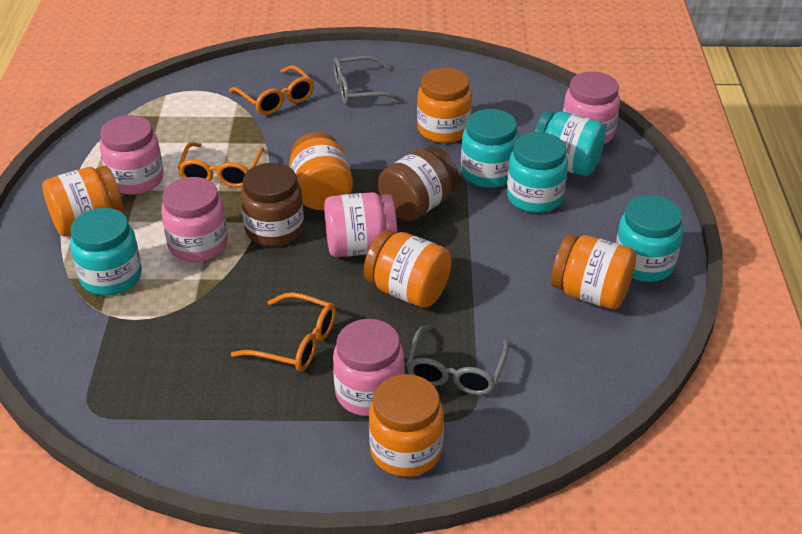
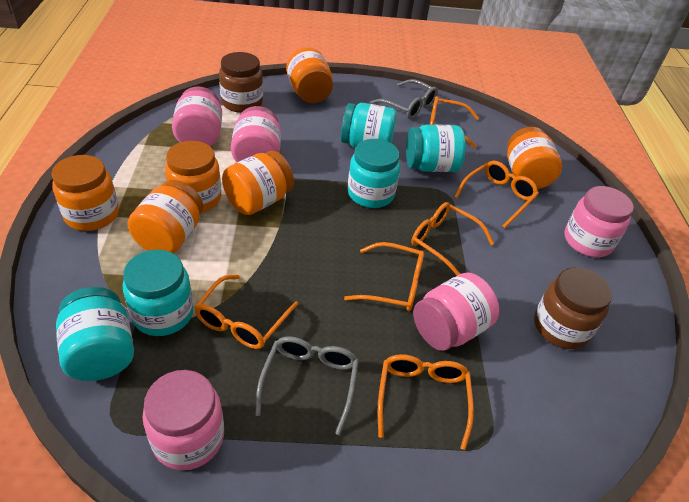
orange glasses: [178,142,265,188] [229,65,314,115] [231,292,336,372] = 3 -> [194,274,299,349] [344,242,424,311] [378,354,474,450] [411,202,494,275] [429,96,479,148] [454,161,539,228] = 6

